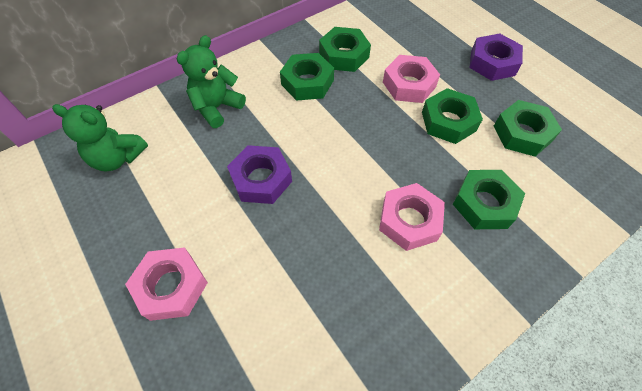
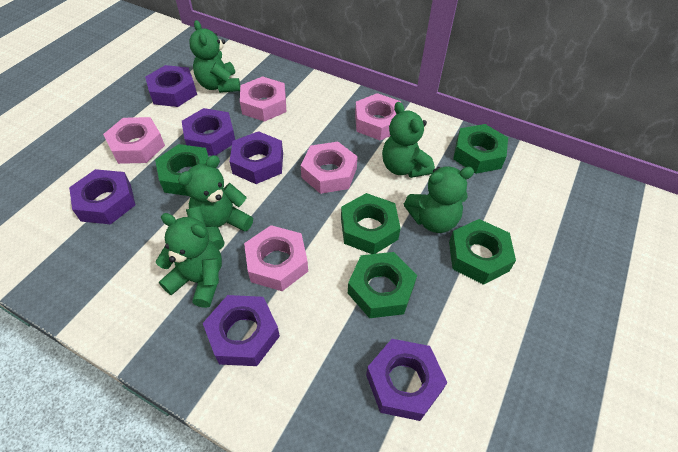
green teddy bear: [52,104,148,171] [177,35,246,128] = 2 -> [156,213,222,308] [178,155,253,250] [189,20,240,93] [382,102,435,178] [404,166,474,233] = 5
pink nut: [125,247,208,321] [379,183,445,251] [383,55,440,103] = 3 -> [103,117,165,164] [240,76,286,122] [244,225,308,291] [301,142,358,194] [355,93,401,140] = 5
purple nut: [227,145,292,204] [469,34,523,81] = 2 -> [69,169,135,224] [145,65,197,107] [182,108,235,156] [203,295,280,366] [229,131,283,184] [366,339,447,421] = 6

